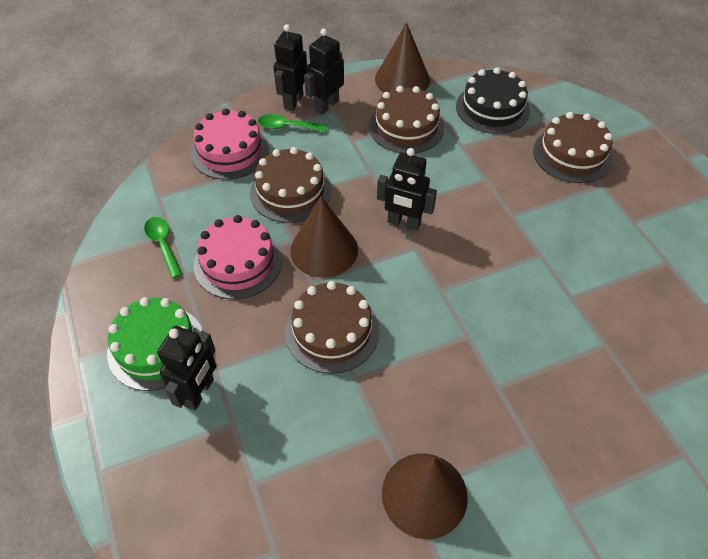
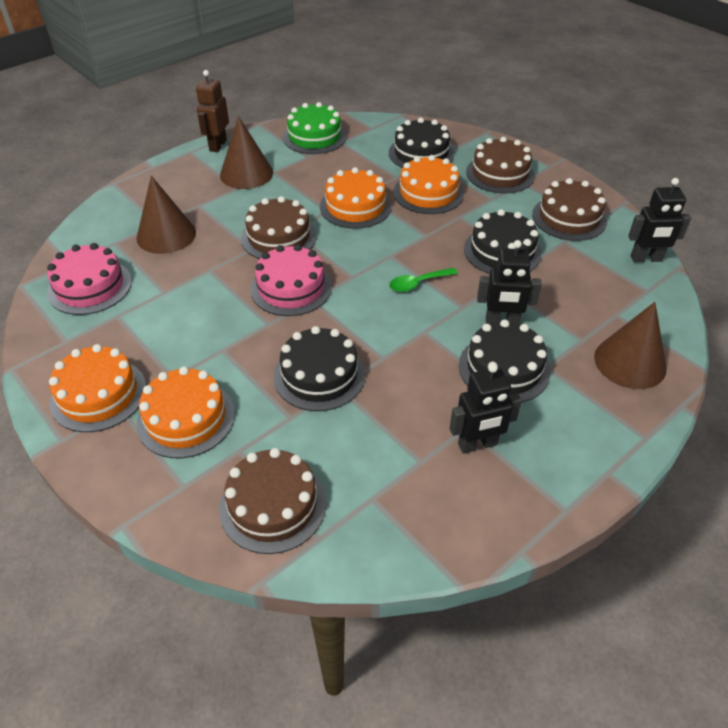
black cake: [456,67,530,134] = 1 -> [274,326,365,411] [389,118,454,168] [459,320,550,403] [464,209,542,274] = 4
black robot: [157,326,216,410] [273,24,307,111] [304,29,344,115] [377,148,437,231] = 4 -> [450,363,522,454] [477,240,542,324] [628,178,691,262] = 3
brown robot: none = 0 -> [196,70,229,152] = 1
green spoon: [144,217,182,278] [258,114,327,132] = 2 -> [389,268,458,292] = 1
orange cake: none = 0 -> [49,344,146,432] [137,366,235,458] [320,167,392,229] [393,155,464,214] = 4

